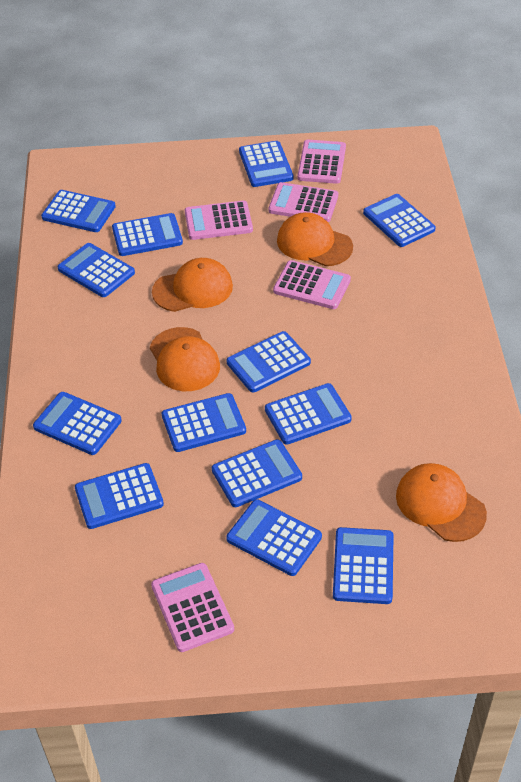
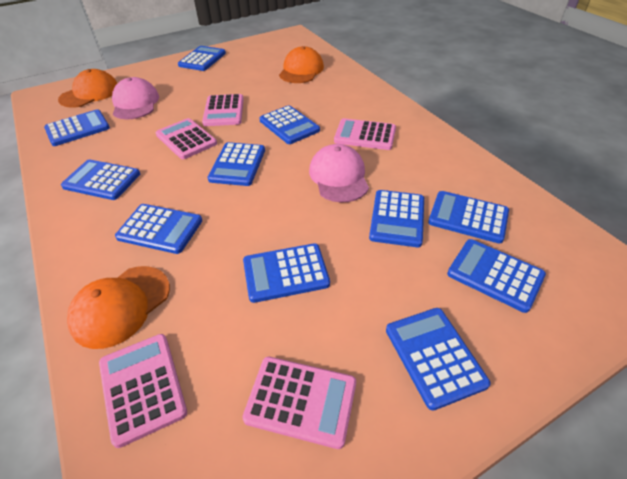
blue calculator: [33,392,122,455] [41,190,116,232] [57,243,135,297] [75,463,164,529] [112,213,183,256] [162,393,246,452] [212,439,302,507] [226,499,322,576] [227,331,311,392] [239,141,293,187] [265,383,352,445] [333,527,394,604] [363,194,436,247] = 13 -> [44,109,110,146] [61,159,140,200] [115,204,202,254] [178,46,226,71] [207,142,265,186] [243,243,330,303] [259,105,320,144] [369,190,424,247] [386,308,490,410] [428,191,509,244] [447,239,546,313] = 11
orange cap: [150,327,220,391] [152,258,233,312] [277,212,353,266] [396,463,487,542] = 4 -> [58,69,118,107] [67,266,170,349] [279,46,324,83] = 3
pink cap: none = 0 -> [112,77,159,119] [309,144,369,203] = 2

